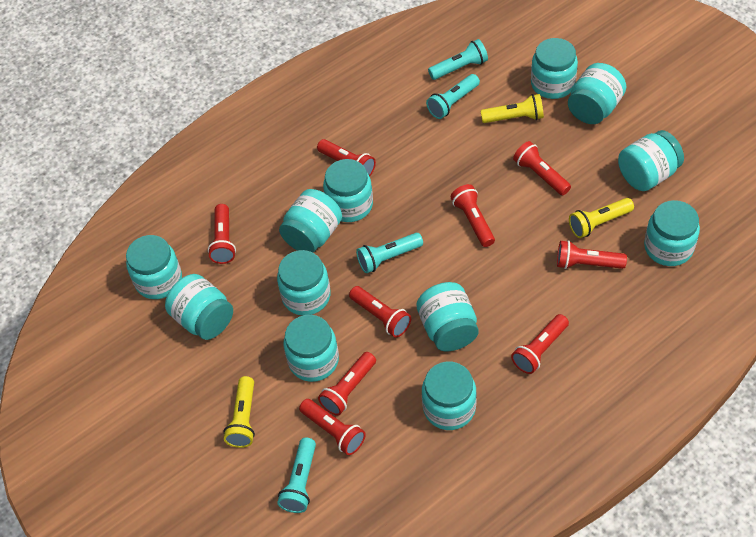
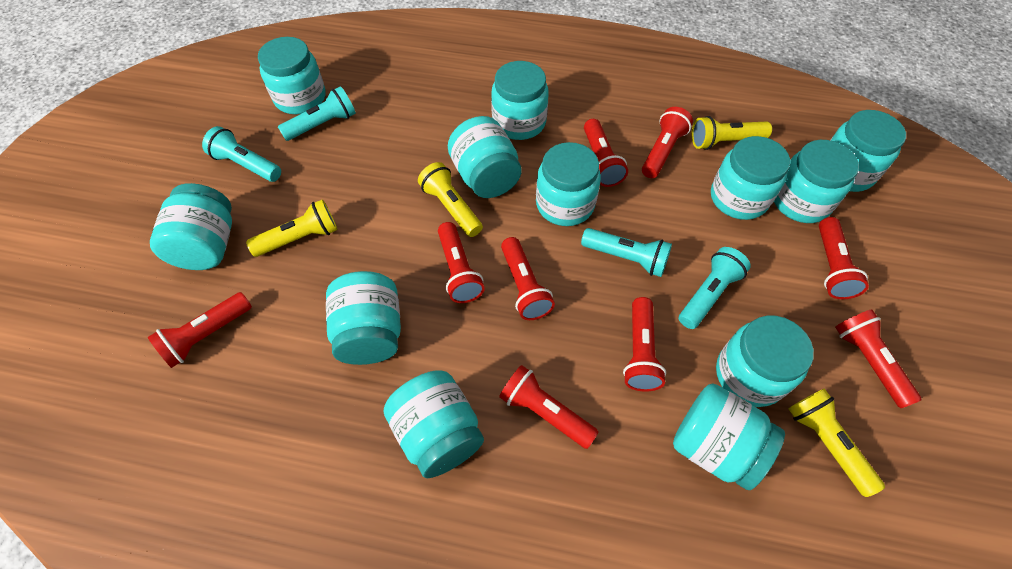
yellow flashlight: [224,376,255,448] [481,94,544,123] [569,198,634,238] = 3 -> [246,199,337,257] [418,162,483,237] [692,116,772,150] [788,388,885,497] = 4

